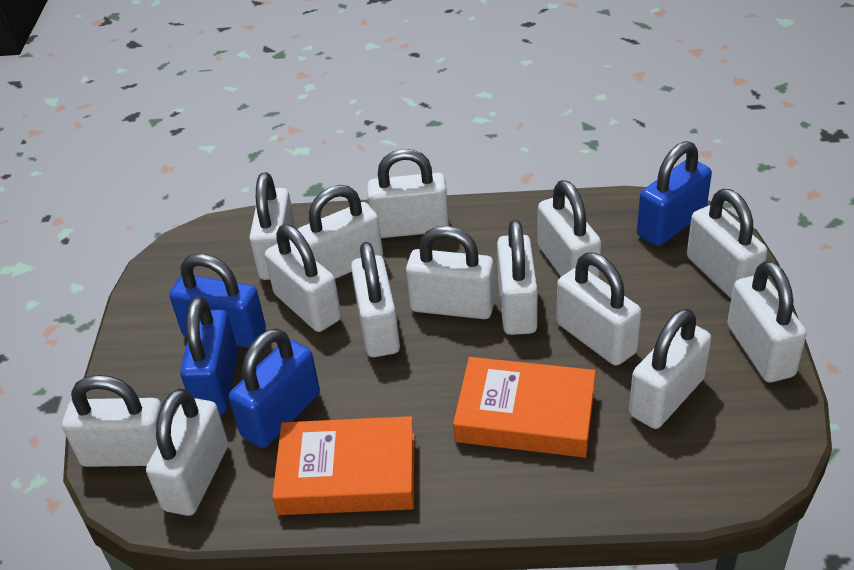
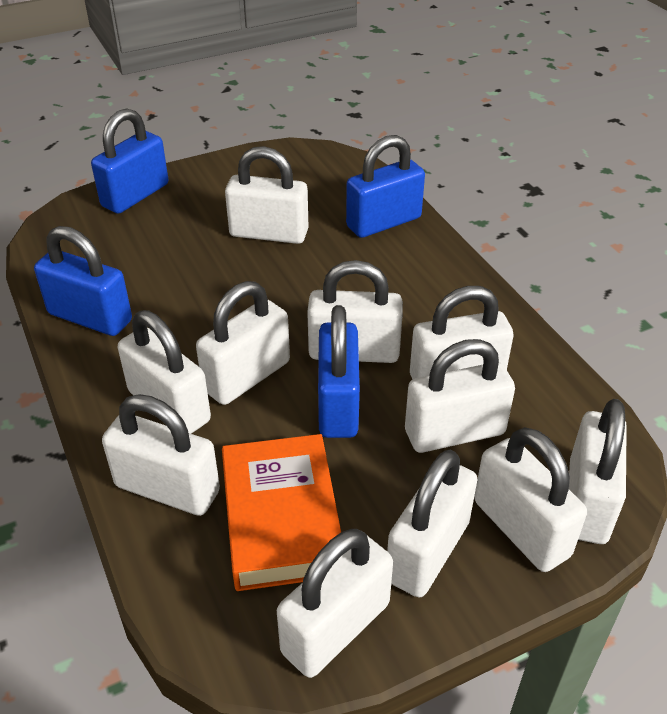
orange book: [272,416,415,515] [453,357,596,458] = 2 -> [222,434,341,591] = 1
white padlock: [62,375,162,467] [146,388,228,516] [249,172,296,280] [265,224,341,332] [297,185,383,279] [351,242,400,357] [367,149,449,238] [406,226,495,319] [497,220,538,335] [538,180,601,278] [556,253,641,366] [629,309,711,429] [687,189,767,299] [727,261,807,382] = 14 -> [102,394,220,516] [118,310,211,434] [196,281,290,405] [225,146,309,244] [277,529,393,678] [307,260,403,363] [387,450,478,597] [405,339,515,453] [410,286,514,380] [474,427,587,572] [569,399,627,544] = 11

